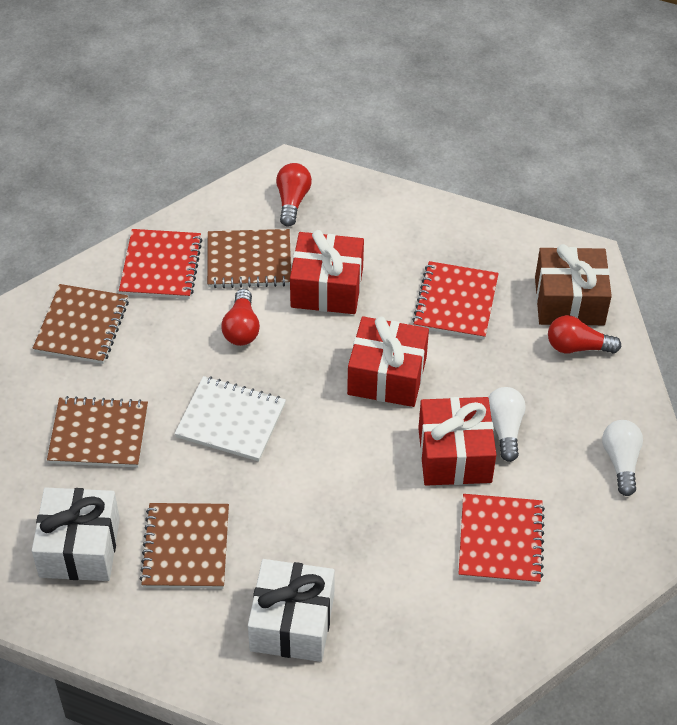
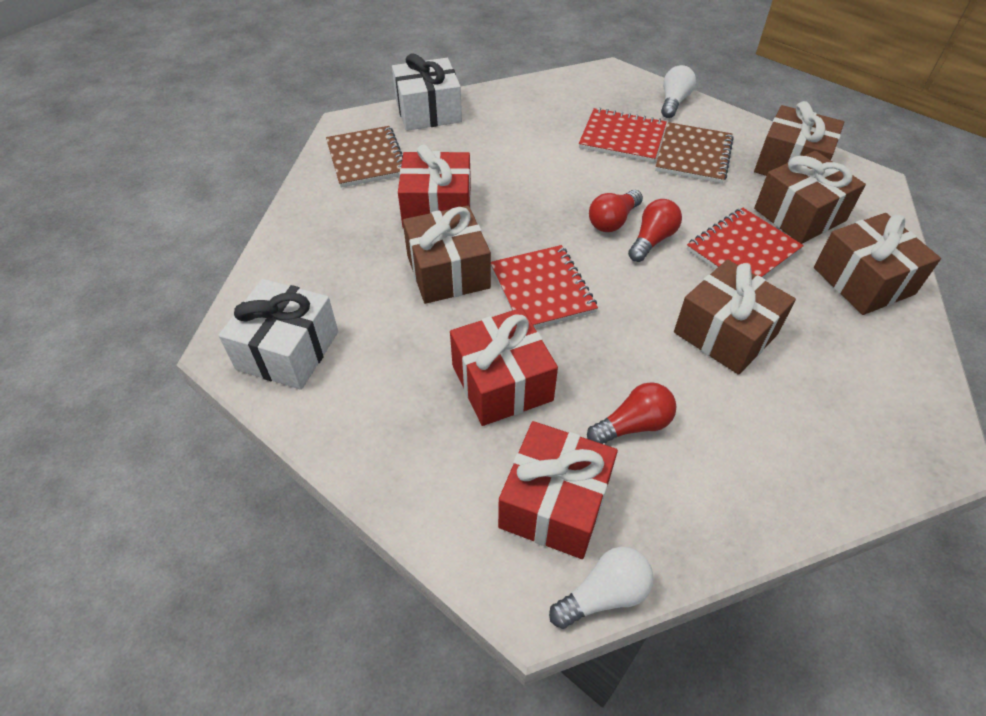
brown gift: [535,244,612,325] = 1 -> [403,206,491,304] [674,259,796,375] [754,101,844,176] [754,151,866,244] [814,213,941,315] = 5
brown notebook: [33,284,129,364] [47,396,148,467] [139,503,229,589] [207,229,291,289] = 4 -> [326,126,403,188] [655,122,734,183] = 2
white notebook: [175,376,286,461] = 1 -> none = 0

